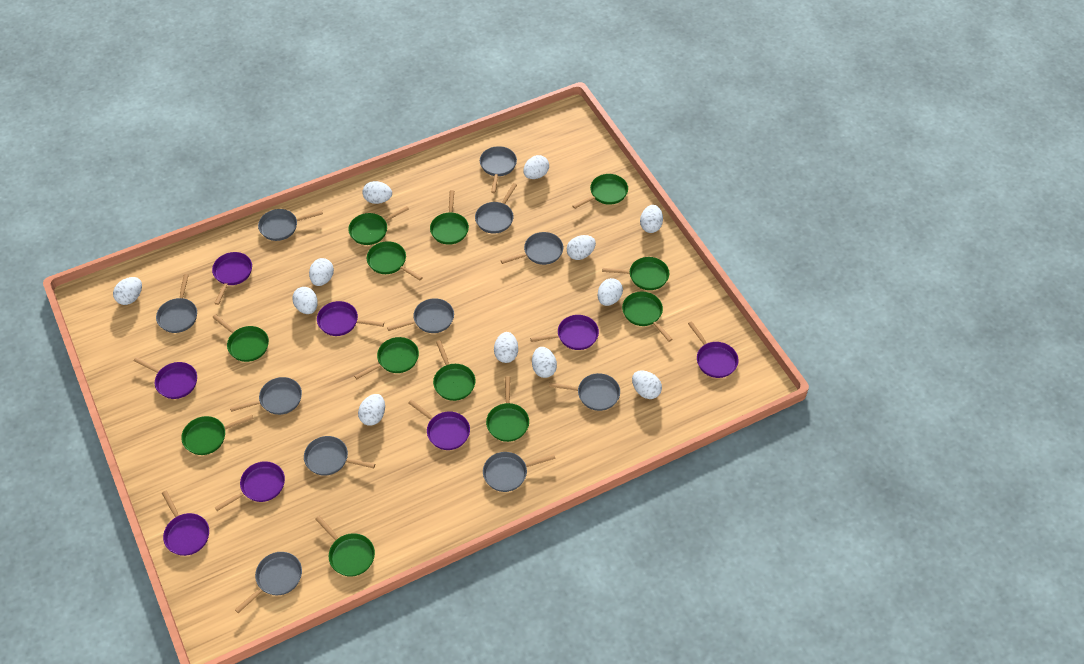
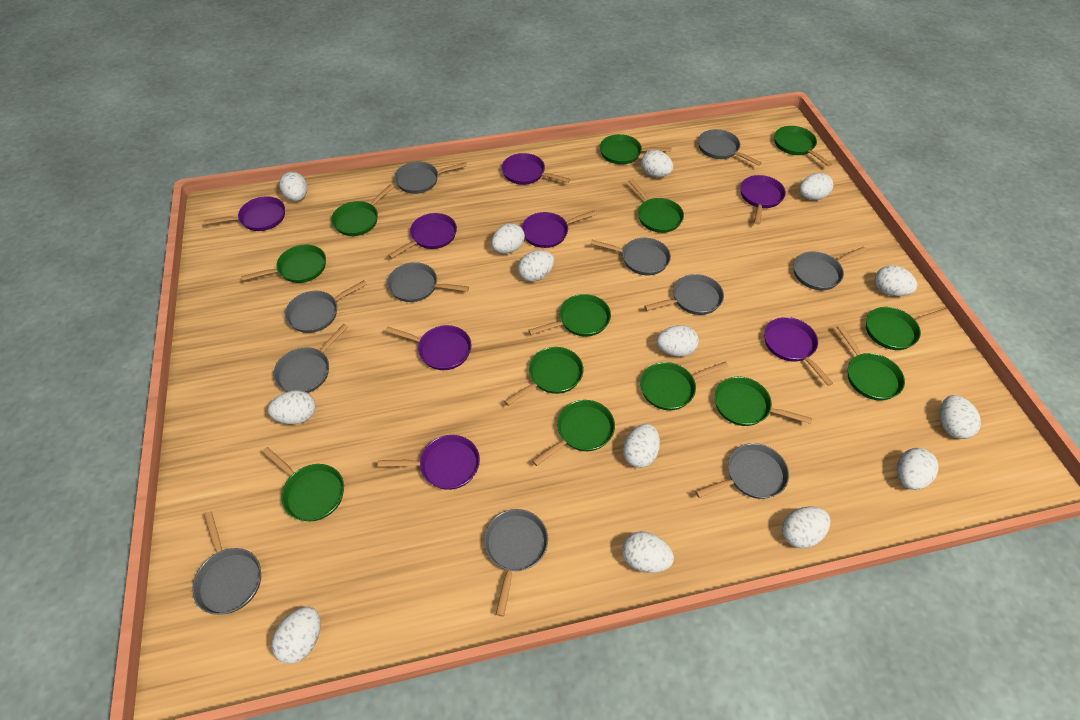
green pan: [181,415,254,455] [212,314,269,362] [315,516,375,577] [348,206,409,245] [354,337,419,379] [367,241,423,280] [430,190,469,245] [433,340,476,401] [486,377,529,442] [572,174,628,209] [602,257,669,290] [622,292,672,342] = 12 -> [241,245,326,283] [262,447,344,521] [331,184,394,236] [504,347,584,406] [528,294,611,336] [532,400,615,466] [600,134,671,165] [629,179,684,233] [640,361,728,410] [715,377,812,426] [774,126,832,166] [836,324,905,401] [866,307,949,350] = 13
white egg: [113,277,142,305] [292,287,318,314] [309,258,334,286] [358,394,385,426] [362,181,392,204] [494,332,518,363] [523,155,549,179] [532,347,557,378] [567,235,596,260] [598,278,623,306] [632,370,662,399] [640,205,663,233] = 12 -> [268,390,316,424] [272,607,321,664] [279,172,307,201] [491,223,525,254] [518,250,554,282] [622,531,674,573] [623,424,660,468] [641,150,673,177] [657,325,699,357] [782,506,831,548] [799,173,833,200] [875,265,918,296] [897,448,939,490] [940,395,981,439] = 14

